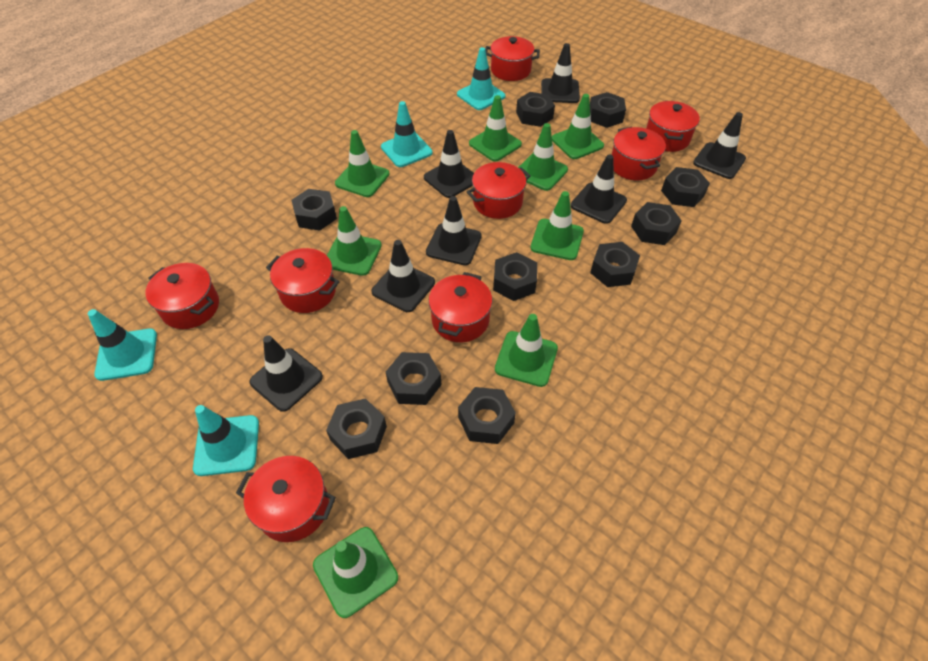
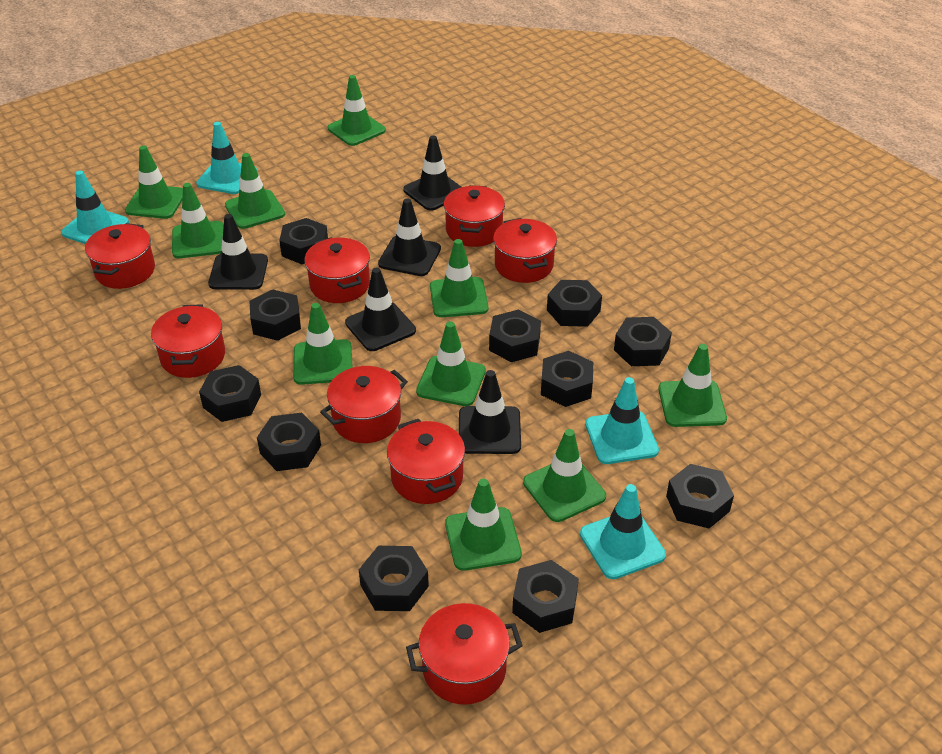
black nut: [292,189,337,231] [326,398,387,459] [386,352,441,405] [458,387,516,444] [493,252,537,301] [516,92,555,127] [590,92,626,128] [590,242,640,287] [631,202,682,245] [661,167,710,207] = 10 -> [199,365,261,422] [249,289,301,341] [257,413,321,471] [279,218,328,264] [359,546,429,611] [489,309,541,362] [512,560,579,633] [541,351,593,407] [547,280,602,327] [614,317,672,366] [666,464,734,529] = 11
black traffic cone: [249,335,323,412] [371,240,435,312] [424,130,474,198] [426,196,482,265] [541,43,580,103] [571,154,627,224] [693,112,746,179] = 7 -> [208,214,268,290] [345,268,416,351] [378,199,441,276] [403,135,461,211] [459,370,521,454] = 5
green traffic cone: [313,527,398,618] [327,206,382,276] [335,130,390,197] [469,95,522,161] [495,314,558,387] [518,123,568,191] [531,191,584,260] [552,94,604,159] = 8 -> [125,146,183,219] [172,183,224,258] [225,153,285,229] [293,303,352,385] [328,75,386,146] [416,321,486,406] [430,239,489,317] [445,479,522,571] [523,429,606,522] [658,344,727,427] = 10

